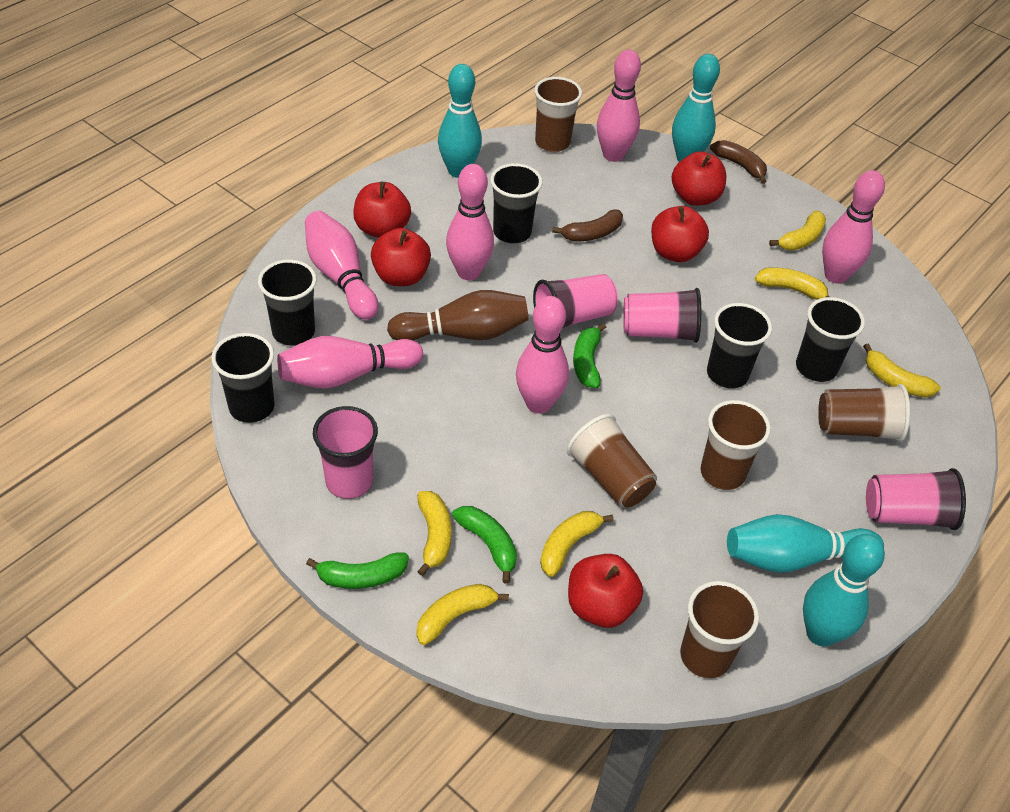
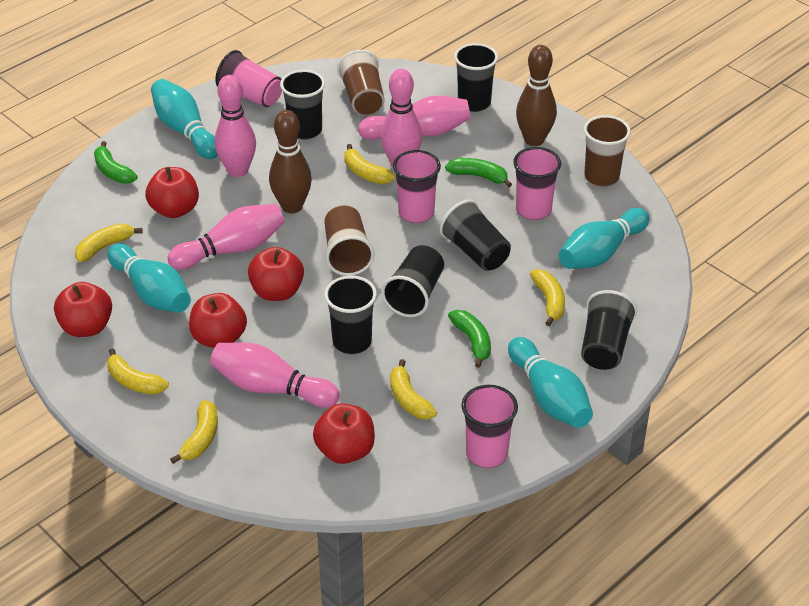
black cup: [211,333,275,423] [258,259,317,346] [490,163,543,244] [707,303,772,389] [796,297,865,382] = 5 -> [280,70,325,139] [324,276,377,354] [381,245,444,317] [439,200,511,271] [454,43,498,112] [581,290,637,370] = 6
brown banana: [552,209,623,241] [710,140,767,184] = 2 -> none = 0
brown bowling pin: [387,290,529,341] = 1 -> [269,110,312,213] [516,45,557,146] = 2
brown cup: [534,77,582,152] [567,414,657,508] [680,581,759,679] [700,400,771,490] [818,384,910,442] = 5 -> [324,205,374,276] [337,50,385,115] [584,115,631,187] = 3
pink bowling pin: [277,336,423,388] [305,211,378,320] [446,164,494,280] [516,296,569,413] [597,50,641,162] [822,170,885,284] = 6 -> [168,204,285,270] [210,343,340,408] [215,75,256,177] [358,96,470,140] [381,69,422,167] = 5

